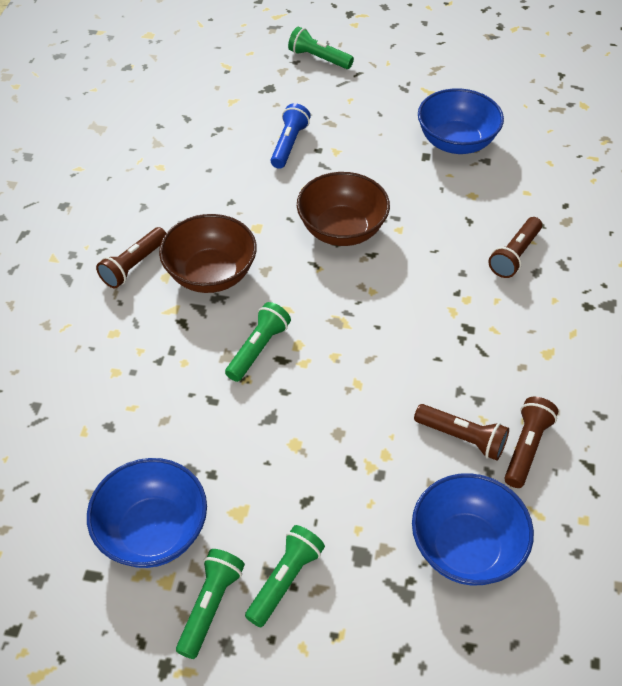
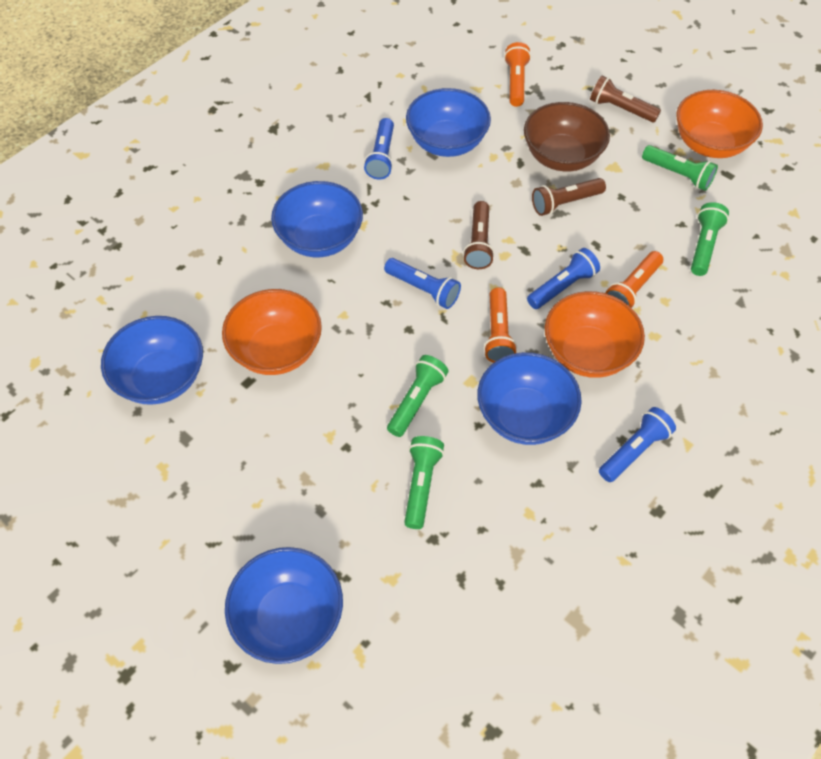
blue bowl: [87,458,207,568] [412,473,534,586] [418,88,504,154] = 3 -> [101,316,203,405] [225,547,343,664] [271,181,363,257] [406,88,491,157] [477,352,582,445] = 5
blue flashlight: [271,103,311,169] = 1 -> [364,118,394,179] [384,258,461,309] [527,248,600,309] [599,407,676,482] = 4
brown bowl: [159,214,257,293] [297,172,390,246] = 2 -> [524,102,610,171] = 1
brown flashlight: [96,227,166,288] [414,404,509,461] [488,217,542,278] [504,397,558,488] = 4 -> [463,201,495,269] [532,178,606,216] [590,76,661,122] = 3
orange bowl: none = 0 -> [222,289,322,375] [545,291,645,378] [676,90,763,158] = 3
orange flashlight: none = 0 -> [484,287,517,363] [504,42,531,107] [605,251,663,308] = 3

